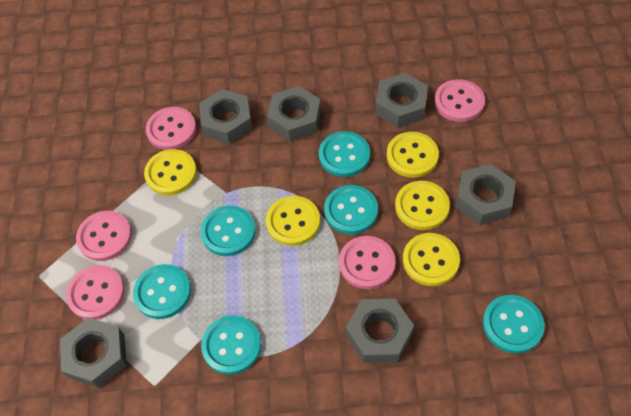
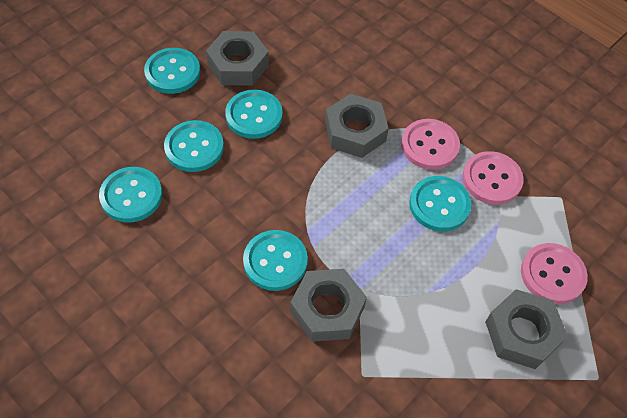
grey nut: [60,317,127,388] [199,89,253,144] [267,86,321,141] [346,298,414,363] [375,73,428,128] [455,164,516,225] = 6 -> [206,31,269,86] [290,269,367,342] [325,94,389,158] [485,289,568,369] = 4
pink button: [66,265,125,320] [76,211,132,261] [146,107,196,150] [339,236,396,289] [434,79,485,122] = 5 -> [401,119,460,170] [462,151,524,205] [521,243,588,304] = 3
yellow button: [144,149,197,195] [266,196,320,246] [387,132,439,178] [395,181,450,230] [403,233,460,286] = 5 -> none = 0

